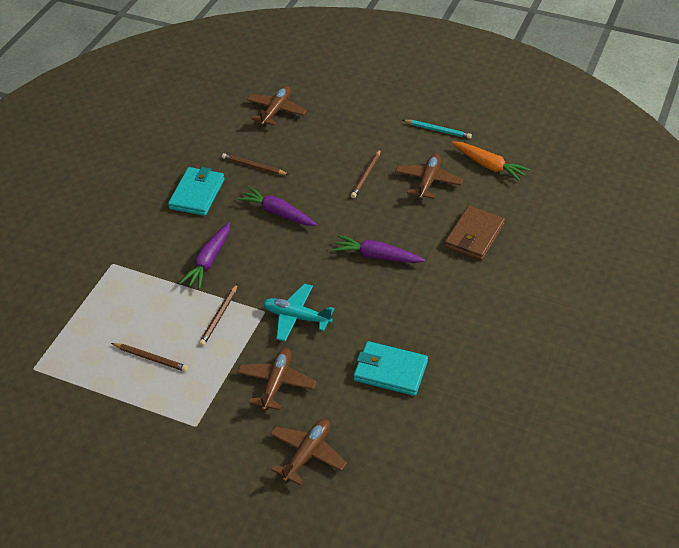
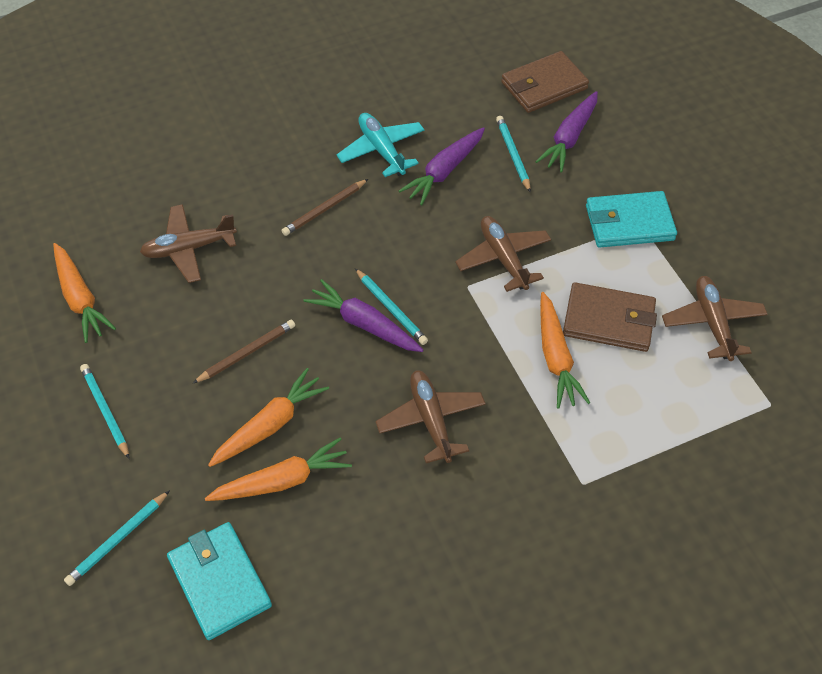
brown pencil: [111,343,188,372] [199,284,238,346] [222,153,289,175] [351,149,381,198] = 4 -> [193,320,295,383] [282,179,368,236] = 2
brown wallet: [444,206,505,260] = 1 -> [501,51,589,113] [563,282,657,352] = 2
orange carrot: [451,141,530,182] = 1 -> [53,243,116,343] [205,437,352,501] [208,368,329,467] [540,292,590,409] = 4
turquoise pencil: [403,120,472,139] = 1 -> [64,490,170,586] [80,364,129,459] [355,268,428,345] [496,116,531,193] = 4

